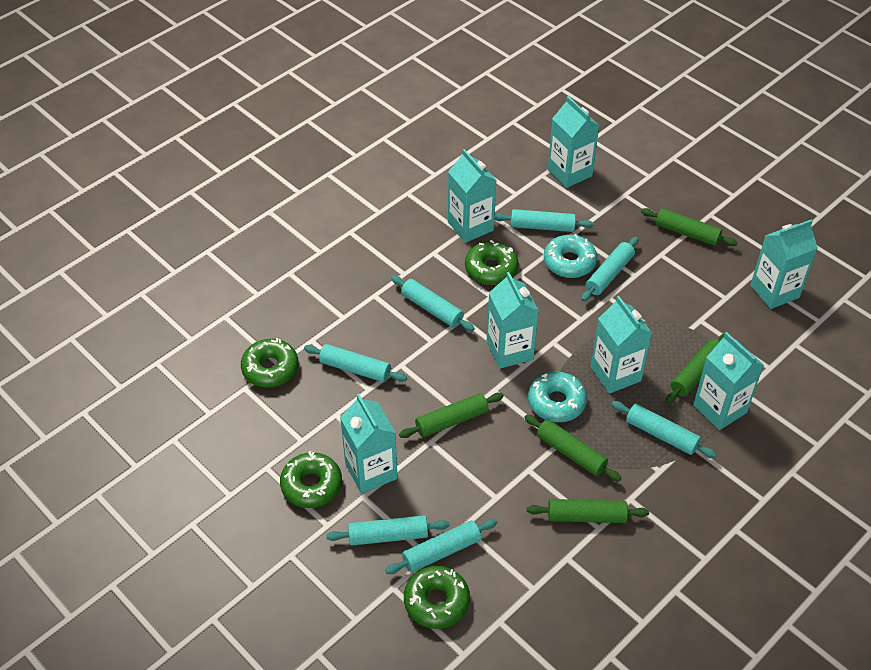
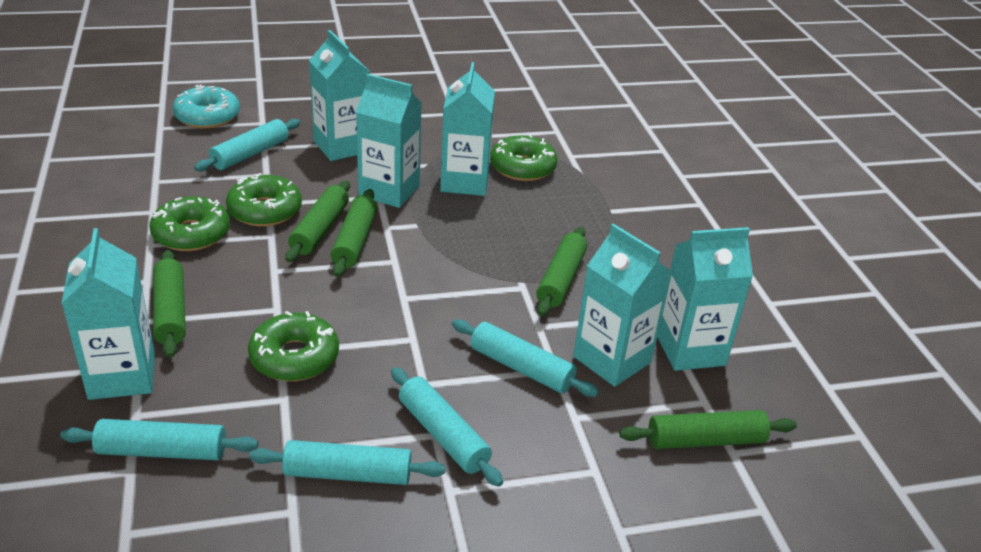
turquoise carton: [340,394,398,494] [448,149,497,243] [487,272,539,369] [548,96,599,188] [591,296,652,394] [693,332,764,430] [750,219,818,309] = 7 -> [61,228,155,400] [309,30,370,161] [356,74,422,208] [440,62,495,196] [573,224,672,387] [657,227,753,371] = 6
turquoise donut: [528,371,587,422] [544,234,597,278] = 2 -> [173,84,240,129] = 1
turquoise rolling pin: [304,344,407,382] [326,515,450,546] [385,519,497,574] [391,276,475,331] [494,209,594,232] [581,237,639,301] [611,401,717,458] = 7 -> [61,419,258,460] [194,119,300,171] [249,440,445,485] [391,367,503,487] [452,319,599,397] = 5

